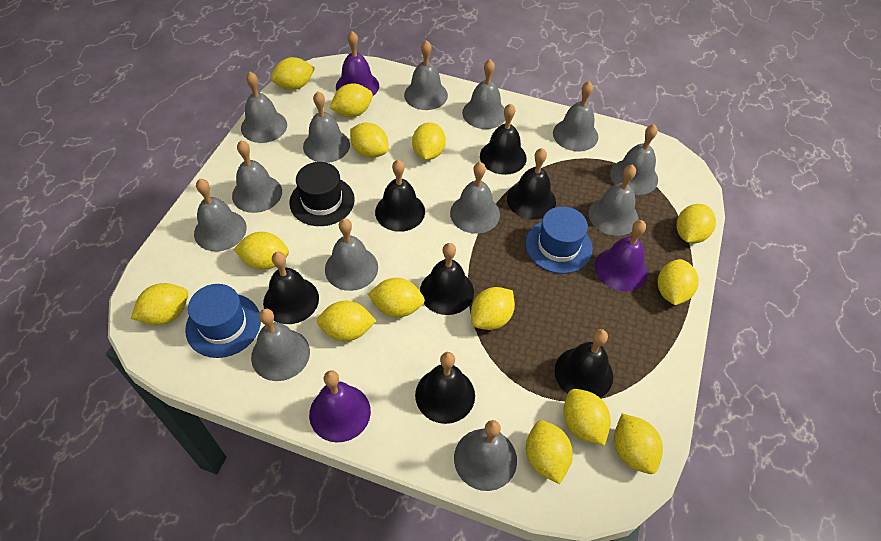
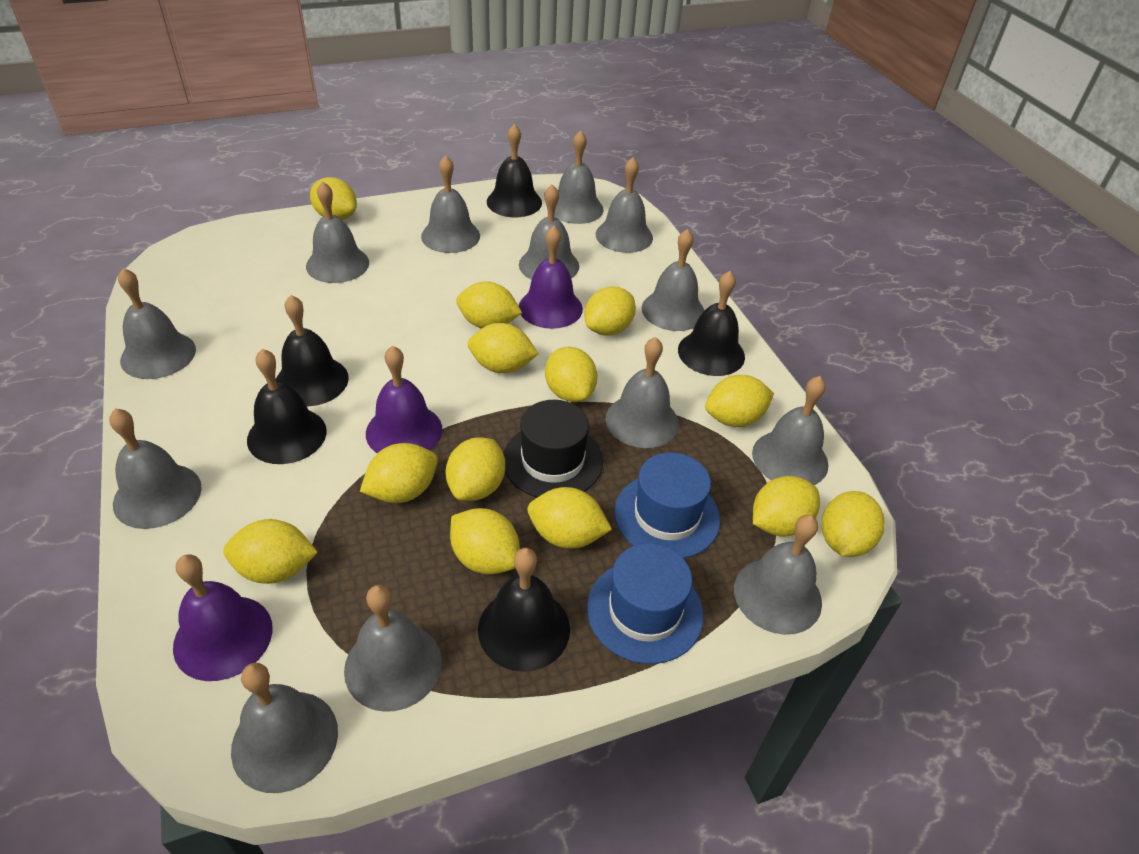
black bell: [263,252,319,324] [375,160,425,232] [415,352,475,424] [420,243,474,315] [480,104,527,175] [507,148,556,220] [555,329,613,398] = 7 -> [247,349,327,464] [276,295,349,406] [478,548,570,672] [487,124,542,217] [678,271,745,376] = 5
yellow lemon: [131,283,188,325] [234,232,289,270] [271,57,315,90] [317,301,376,341] [330,83,373,117] [350,123,389,158] [368,278,425,318] [412,122,446,160] [471,287,515,330] [526,420,573,484] [563,389,611,446] [614,414,663,474] [658,259,699,305] [677,204,716,243] = 14 -> [223,519,318,584] [310,177,357,220] [360,443,438,503] [446,437,505,501] [450,508,520,575] [456,282,522,329] [468,323,539,373] [527,487,612,549] [545,347,598,402] [585,286,636,336] [705,375,774,427] [753,476,820,537] [822,491,885,557] = 13

